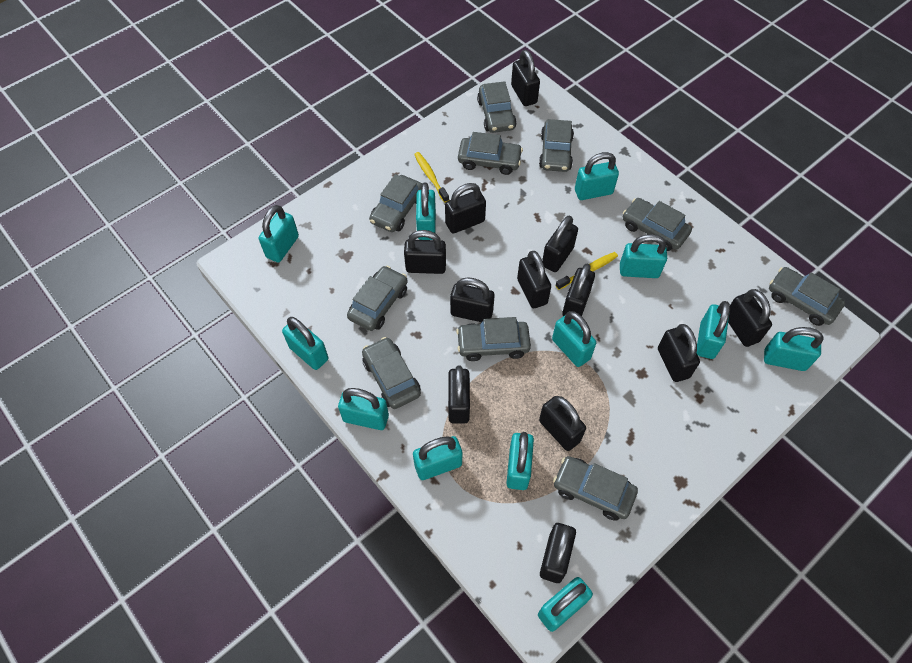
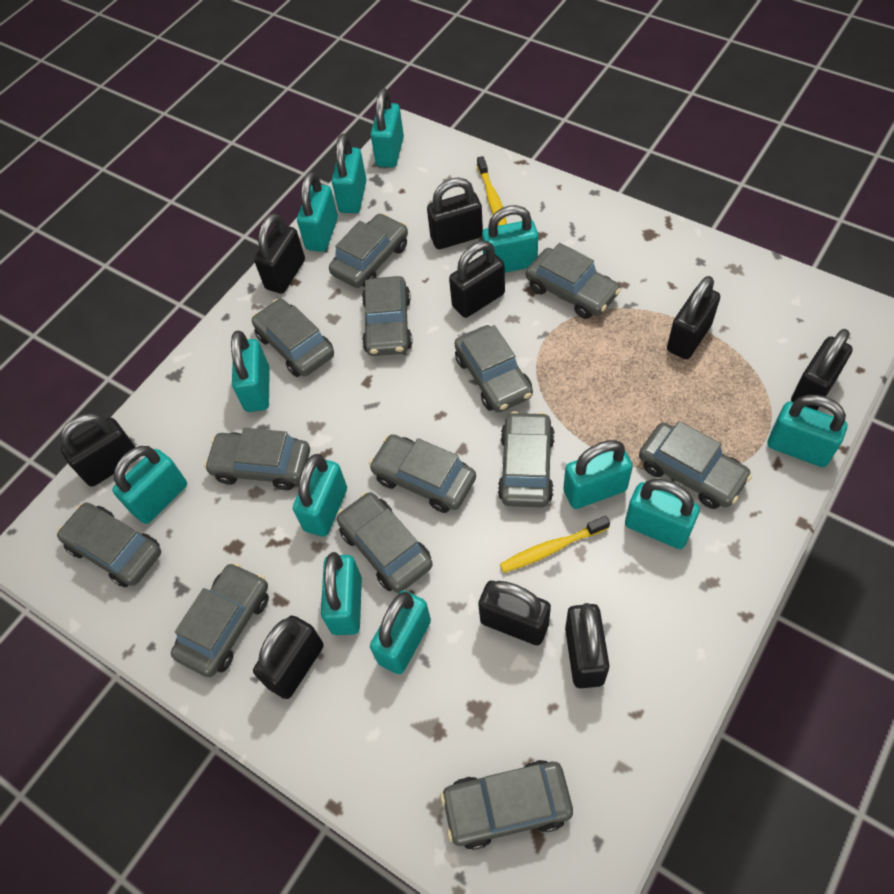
black padlock: [404,230,446,274] [445,183,486,233] [448,366,470,424] [450,277,495,322] [511,50,540,106] [517,251,551,308] [539,396,586,451] [540,523,576,583] [542,216,578,272] [562,264,595,316] [658,324,700,382] [728,289,772,347] = 12 -> [60,413,138,487] [253,616,324,699] [254,213,305,294] [427,178,483,249] [449,241,505,318] [478,581,551,645] [565,603,610,688] [667,276,720,359] [791,329,853,410] = 9
grey car: [347,266,408,331] [362,337,421,409] [369,174,422,232] [456,317,531,361] [458,132,523,175] [477,81,517,133] [539,119,574,172] [553,456,638,521] [623,198,692,251] [769,267,845,326] = 10 -> [57,503,161,588] [171,563,269,677] [204,428,310,490] [252,299,334,377] [329,213,408,288] [337,492,433,593] [362,276,413,356] [369,434,476,513] [440,760,573,850] [455,325,533,412] [498,411,555,507] [526,243,621,319] [639,421,752,509] = 13

